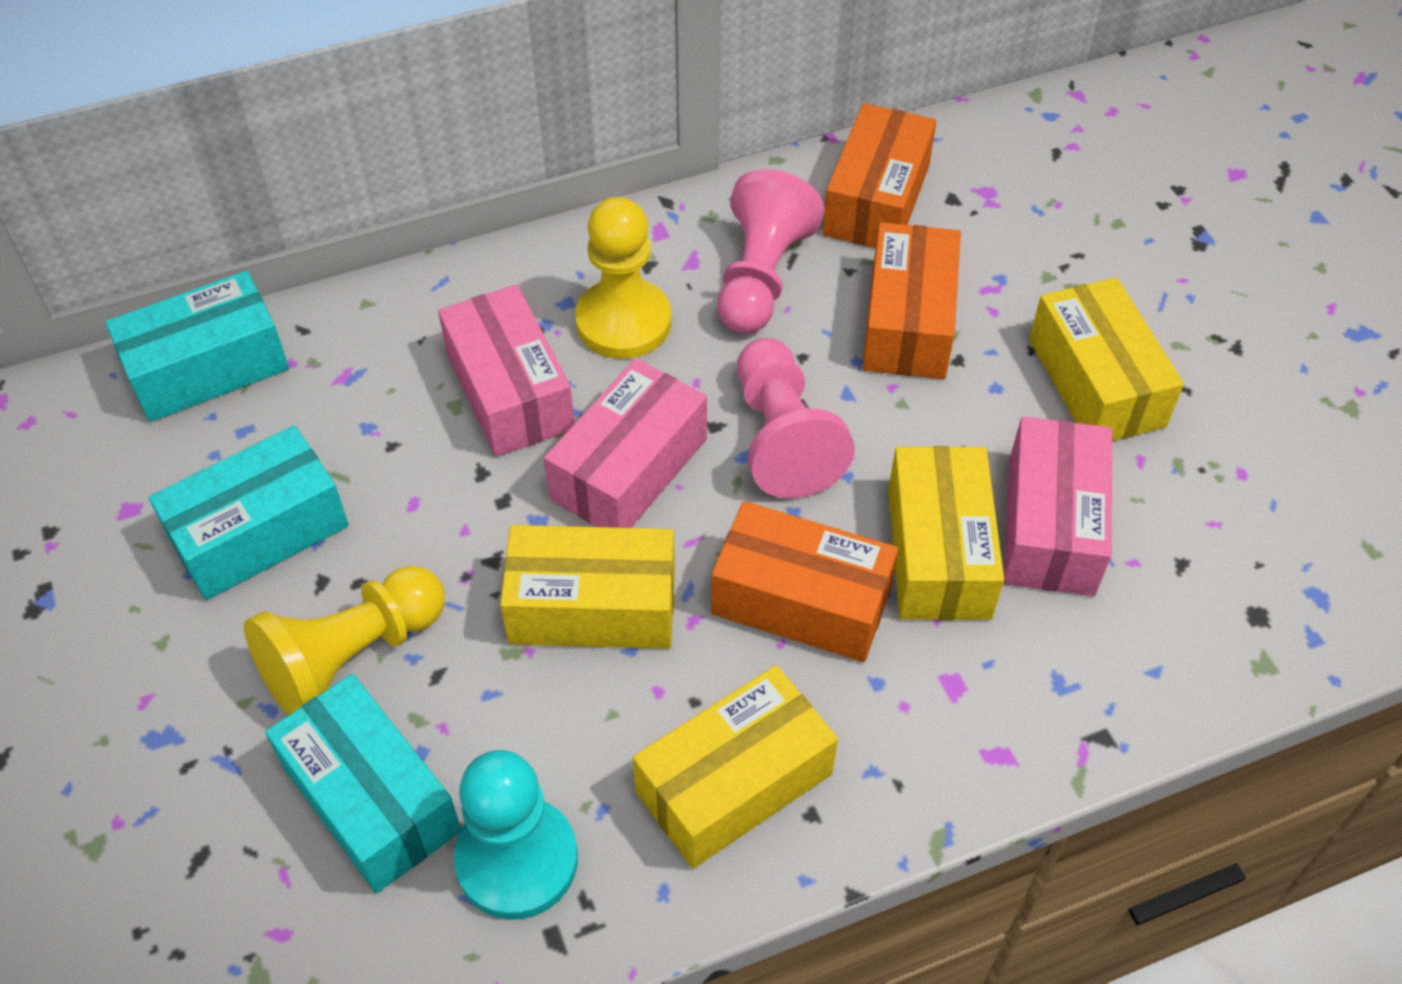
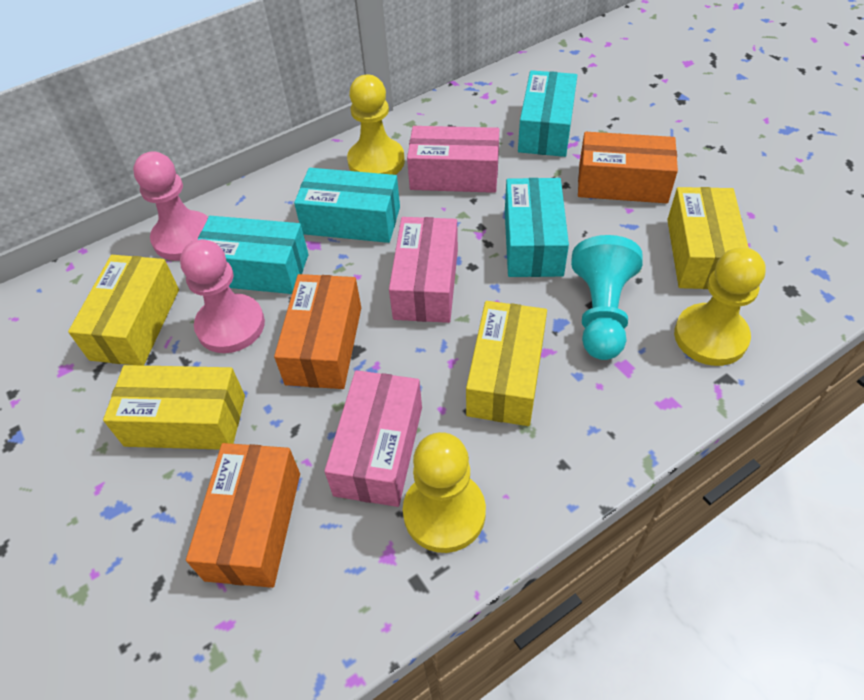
turquoise box: [105,271,289,422] [149,425,349,600] [265,674,461,893] = 3 -> [198,216,308,294] [294,168,400,243] [505,178,569,277] [518,70,577,157] = 4
yellow pawn: [244,566,445,715] [575,197,671,359] = 2 -> [347,75,405,175] [403,432,486,553] [674,247,766,366] = 3

